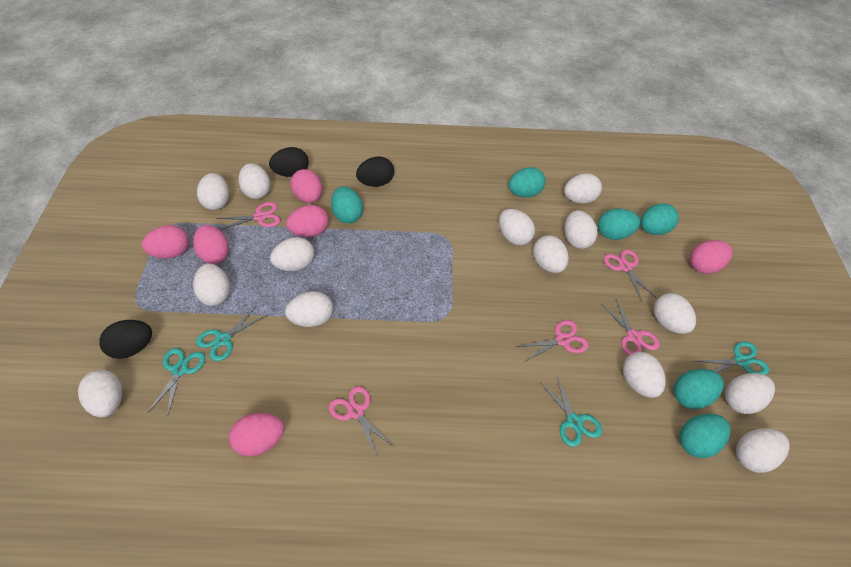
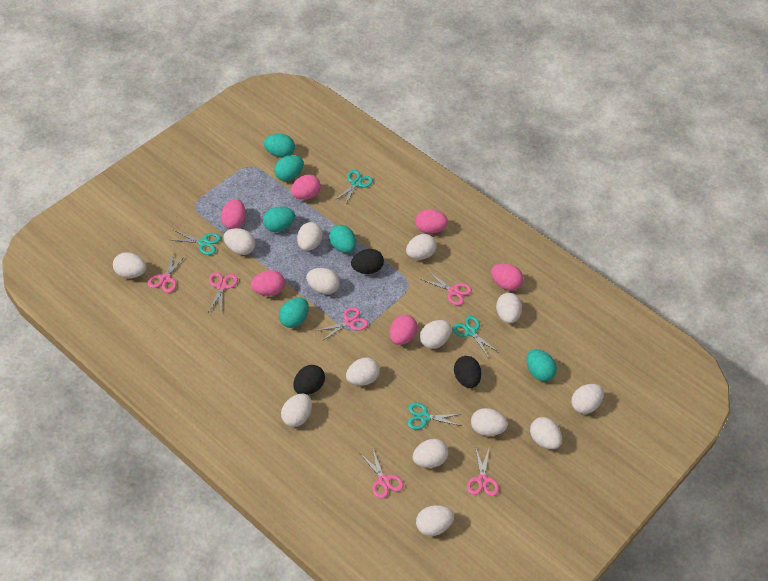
pink scissors: [216,202,280,230] [329,386,393,455] [516,320,589,361] [601,299,660,355] [604,249,657,301] = 5 -> [148,253,186,293] [208,272,238,313] [316,307,368,341] [360,447,404,499] [421,270,472,305] [467,446,499,496] = 6

